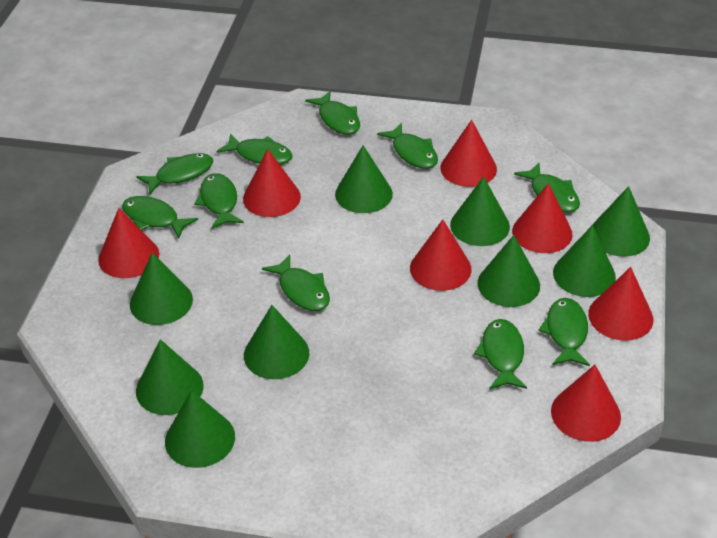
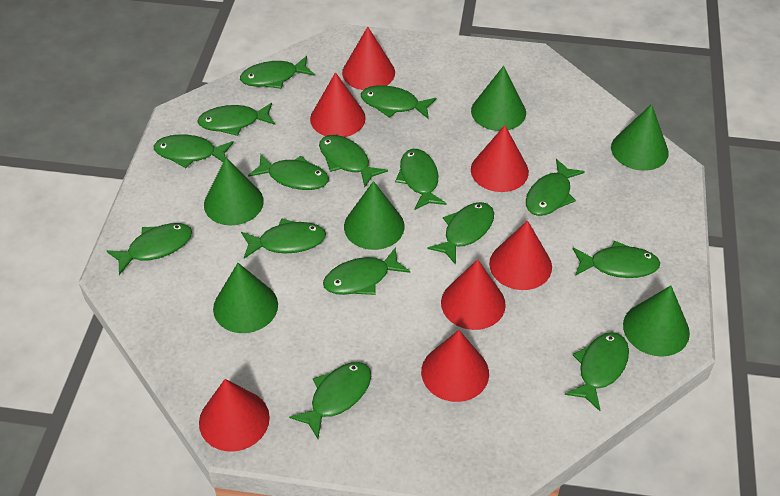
green cone: [130,253,193,325] [136,339,204,415] [165,390,235,468] [244,305,309,379] [335,145,393,213] [450,176,510,246] [477,235,540,307] [553,225,616,297] [593,186,650,257] = 9 -> [204,158,264,226] [213,263,278,333] [344,181,405,250] [471,66,526,131] [611,104,669,171] [623,286,690,357] = 6
green fish: [122,196,198,239] [136,153,213,194] [194,173,244,229] [217,133,293,165] [262,254,330,311] [305,91,360,135] [377,123,438,169] [474,319,527,389] [514,163,580,213] [538,298,590,366] = 10 -> [107,223,192,275] [154,134,234,168] [197,103,275,136] [240,56,315,89] [241,219,326,259] [248,154,329,190] [289,362,371,439] [319,135,388,187] [323,247,410,295] [361,85,436,119] [395,149,447,210] [428,202,494,265] [526,159,585,216] [565,332,629,411] [573,240,660,278] = 15

